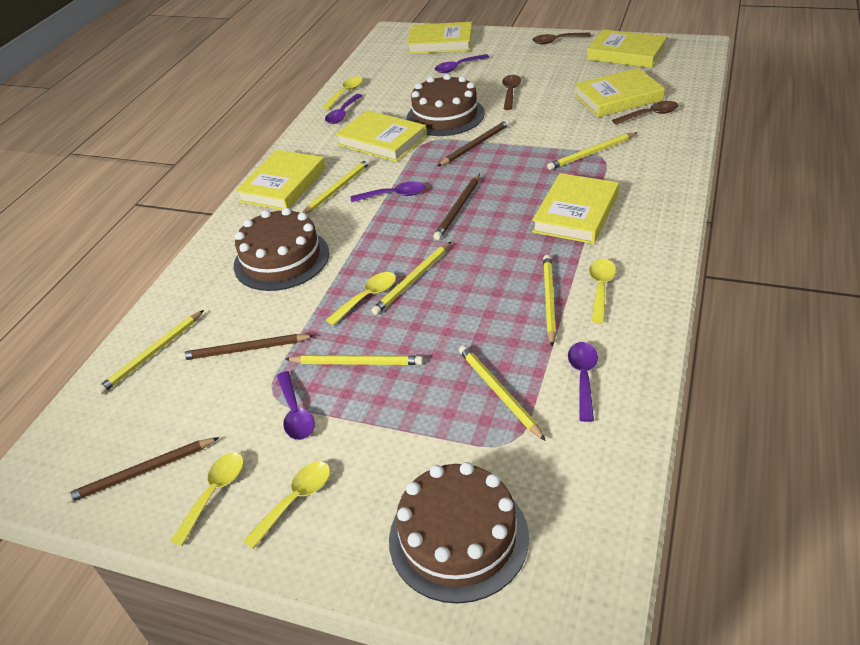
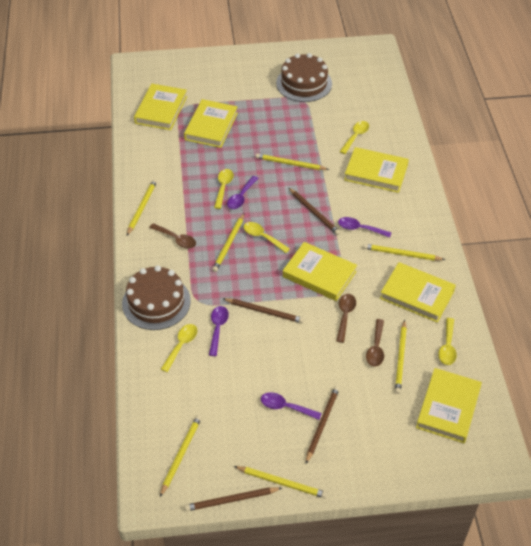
brown cake: [234,208,329,291] [389,462,529,603] [407,74,485,136] = 3 -> [122,265,191,330] [276,53,332,102] = 2
purple spoon: [277,371,315,440] [325,94,363,124] [351,181,425,202] [435,54,490,73] [568,342,598,422] = 5 -> [209,306,229,356] [227,176,258,209] [261,392,322,420] [338,217,392,238] = 4

